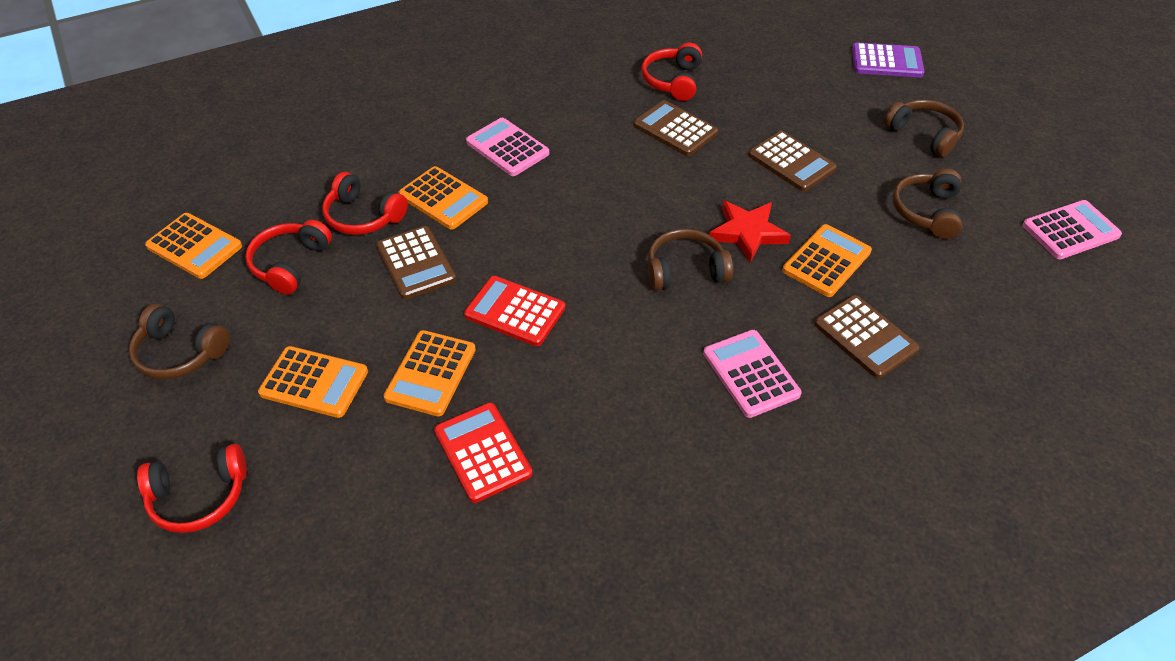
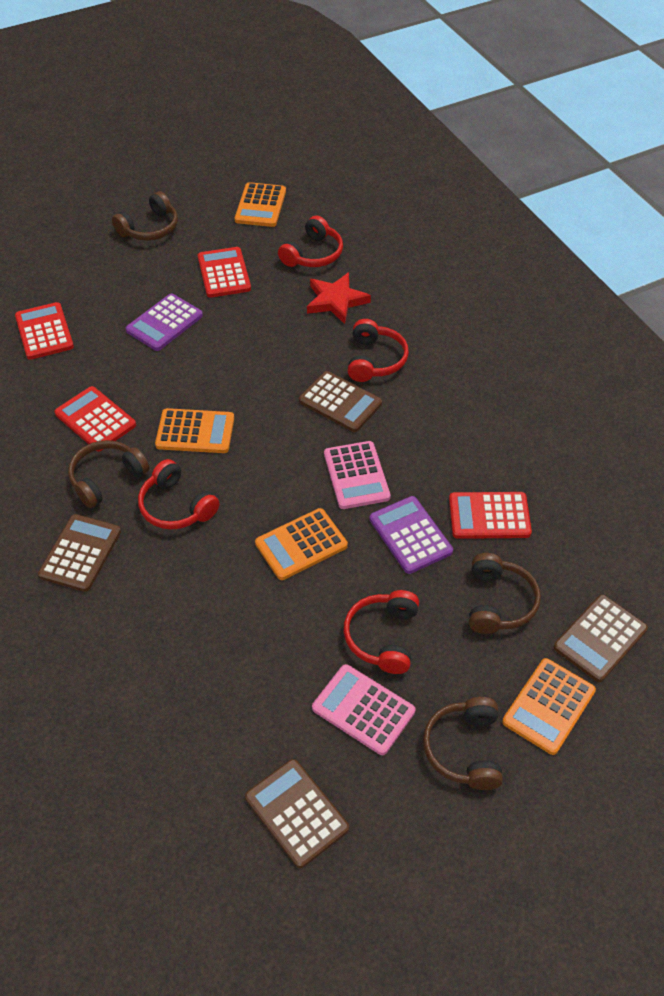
orange calculator: [145,213,242,279] [258,346,368,418] [383,330,476,416] [399,166,488,229] [782,224,872,297] = 5 -> [155,408,234,453] [235,182,286,227] [255,508,348,580] [502,658,596,755] = 4
pink calculator: [466,118,549,176] [703,330,802,418] [1022,200,1122,259] = 3 -> [312,664,415,755] [324,441,391,509] = 2
purple calculator: [852,42,925,77] = 1 -> [126,294,203,351] [369,496,453,574] = 2
red calculator: [434,403,533,503] [464,276,565,346] = 2 -> [15,302,74,360] [54,386,136,451] [198,247,251,298] [449,492,532,539] = 4

